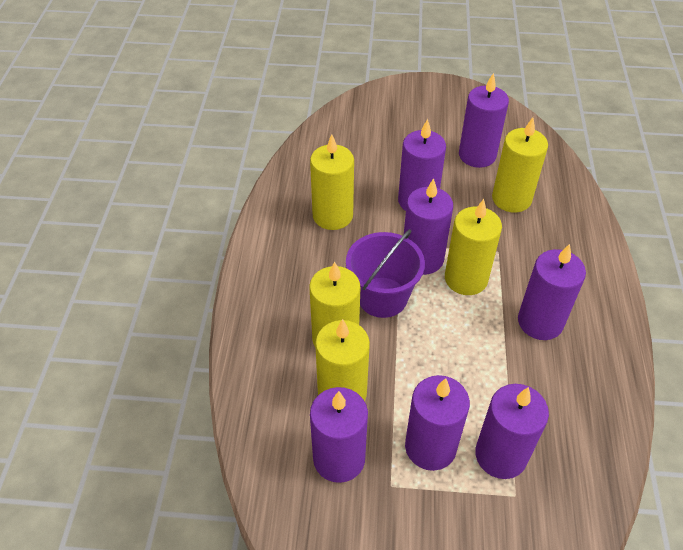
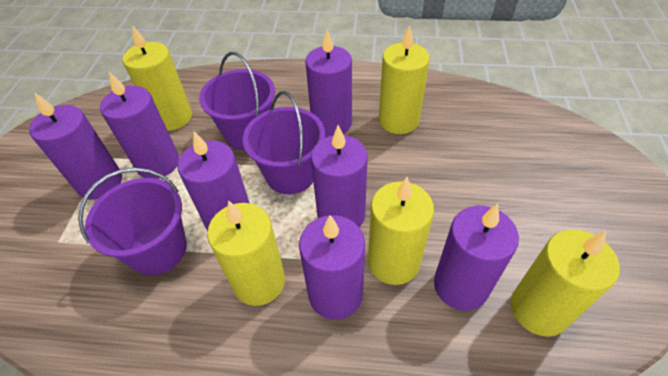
purple bucket: [346,229,425,318] = 1 -> [78,168,187,275] [199,52,275,150] [243,91,325,194] = 3

